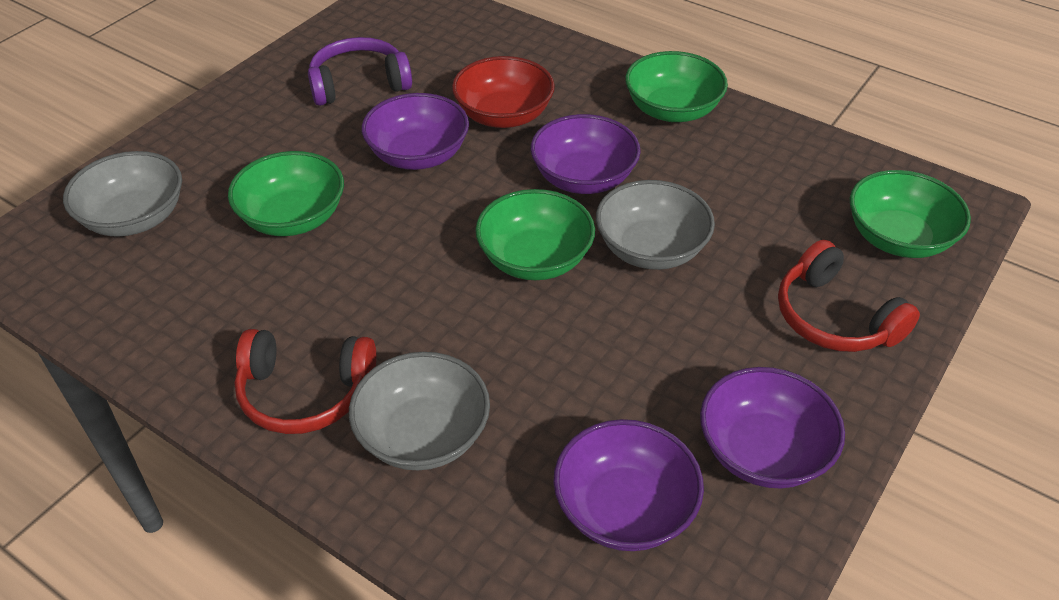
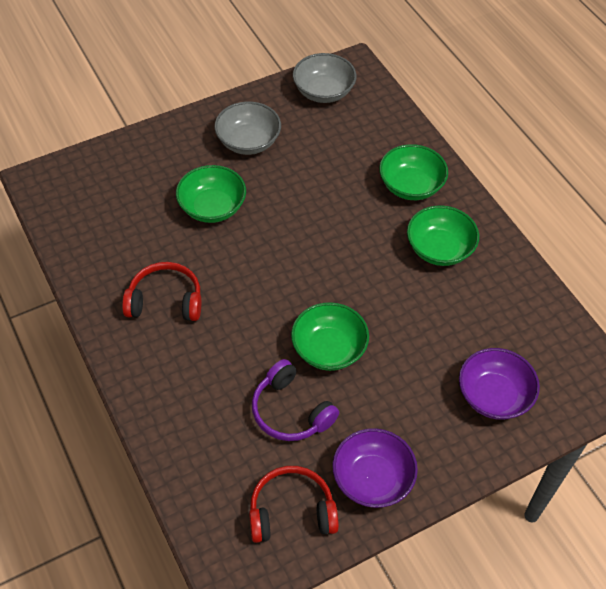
grey bowl: [63,151,182,237] [349,352,490,470] [596,180,715,270] = 3 -> [214,102,281,155] [293,53,357,103] = 2
purple bowl: [361,93,469,170] [530,114,641,194] [553,419,704,551] [700,367,845,489] = 4 -> [332,428,418,508] [459,348,540,420] = 2
red bowl: [452,56,555,128] = 1 -> none = 0

